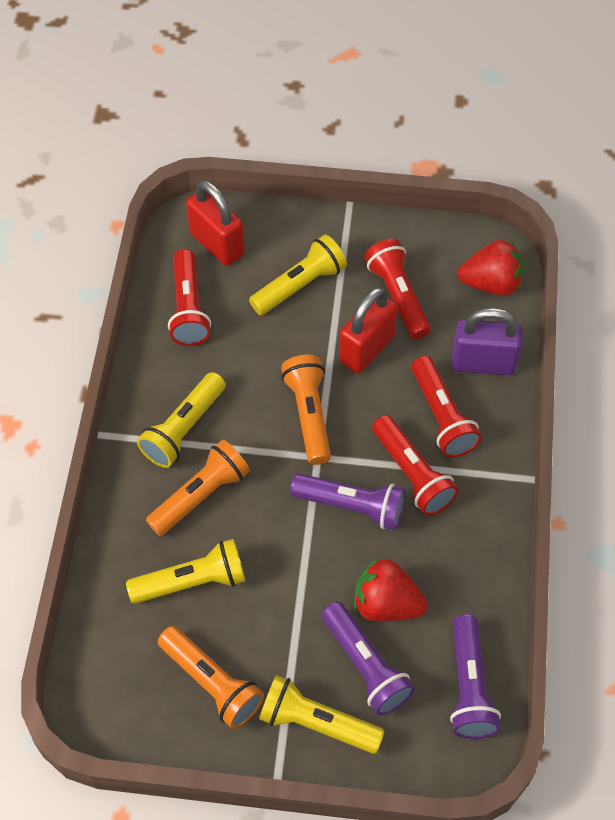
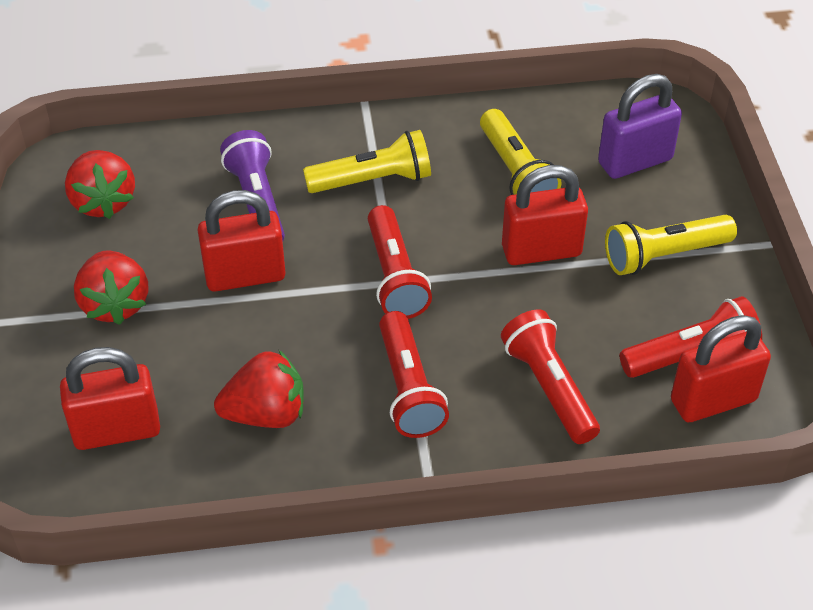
orange flashlight: [146,440,250,536] [158,626,264,729] [281,355,331,465] = 3 -> none = 0
purple flashlight: [290,473,405,530] [321,601,415,716] [450,614,501,739] = 3 -> [220,130,285,241] = 1
red padlock: [186,180,245,266] [339,287,398,373] = 2 -> [60,347,160,450] [198,190,286,292] [502,165,588,265] [671,315,771,422] = 4
red strawberry: [354,557,427,622] [458,240,524,296] = 2 -> [65,150,135,219] [74,250,149,325] [214,350,304,428] = 3
yellow flashlight: [126,539,246,604] [137,372,226,468] [249,235,347,315] [259,675,385,754] = 4 -> [303,130,431,193] [480,109,561,195] [605,215,737,275] = 3

